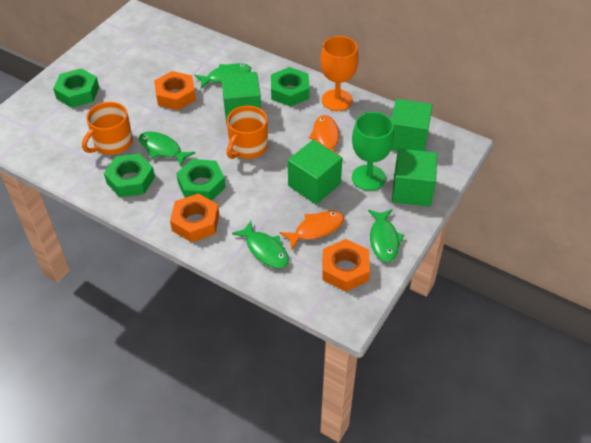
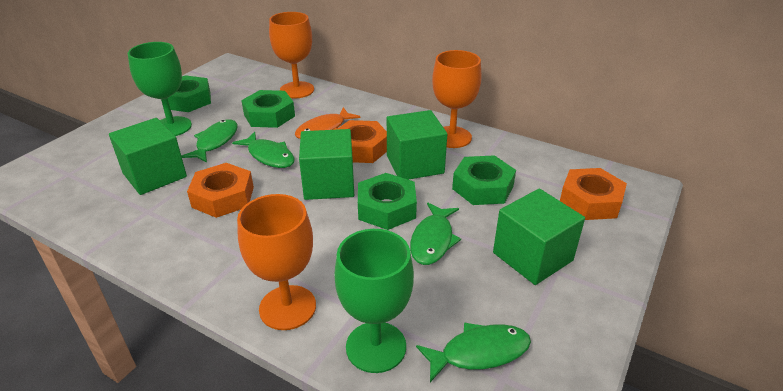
green goblet: [352,112,394,191] = 1 -> [128,42,192,136] [334,229,414,373] = 2
orange fish: [279,211,344,250] [309,115,340,156] = 2 -> [295,107,360,139] = 1
orange goblet: [320,36,358,111] = 1 -> [237,194,316,330] [269,12,314,98] [432,50,481,148] = 3
orange mug: [82,102,133,155] [226,106,268,159] = 2 -> none = 0

